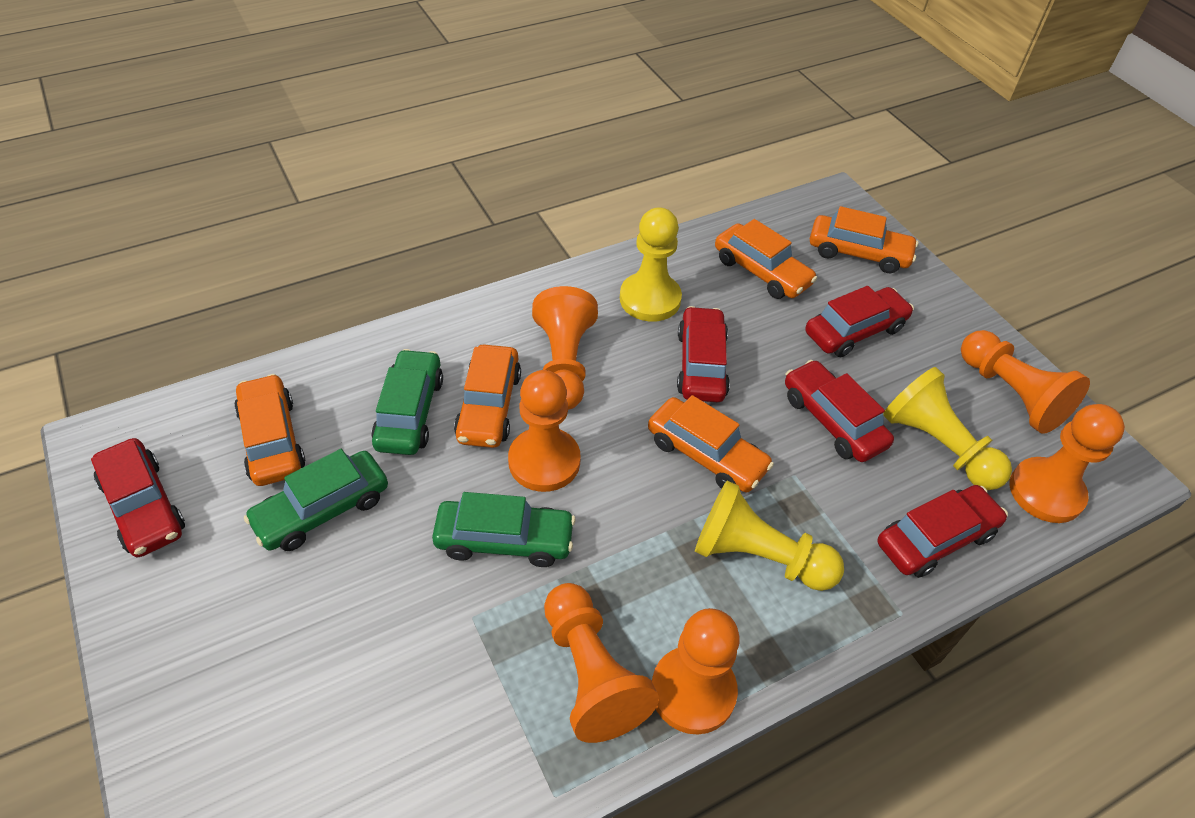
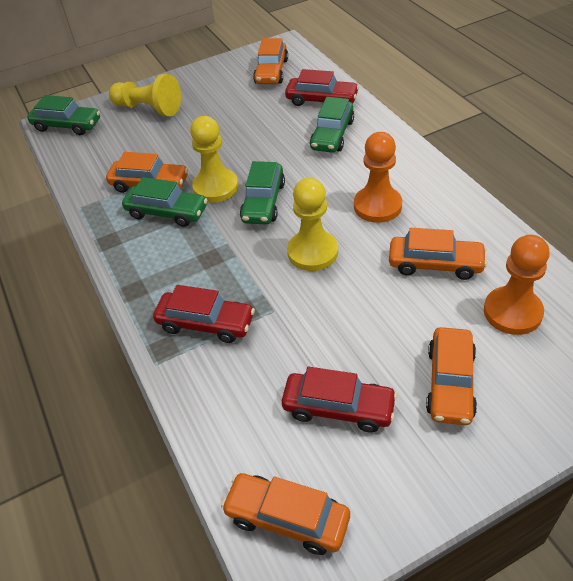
green car: [244,449,388,551] [371,349,443,455] [432,492,576,567] = 3 -> [27,95,100,135] [122,177,208,227] [240,161,285,224] [310,97,354,153] = 4
orange pawn: [508,370,581,492] [532,286,598,410] [544,583,659,743] [652,608,740,735] [961,330,1090,434] [1010,404,1125,523] = 6 -> [354,132,402,223] [484,235,550,335] = 2
red car: [91,438,185,557] [677,306,730,402] [785,360,894,462] [805,286,914,357] [877,485,1008,578] = 5 -> [153,285,255,343] [282,367,397,433] [285,69,359,106] = 3

